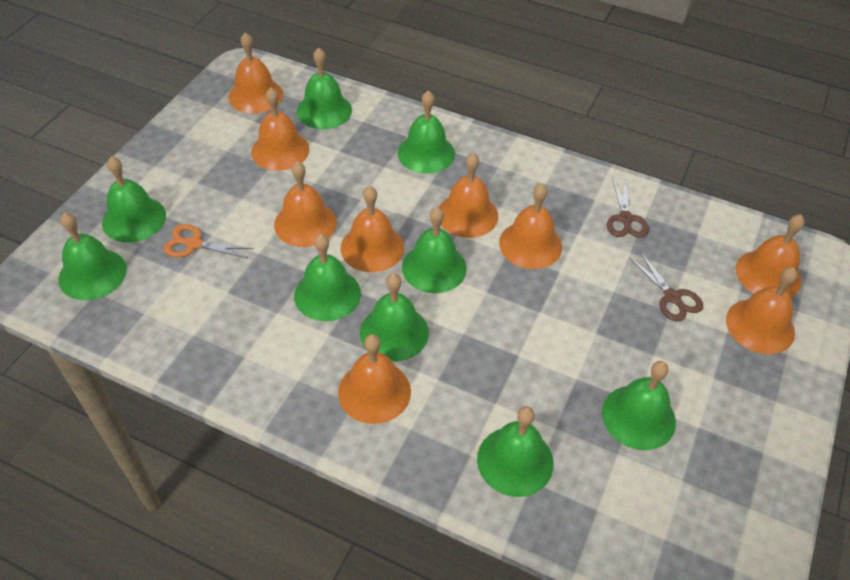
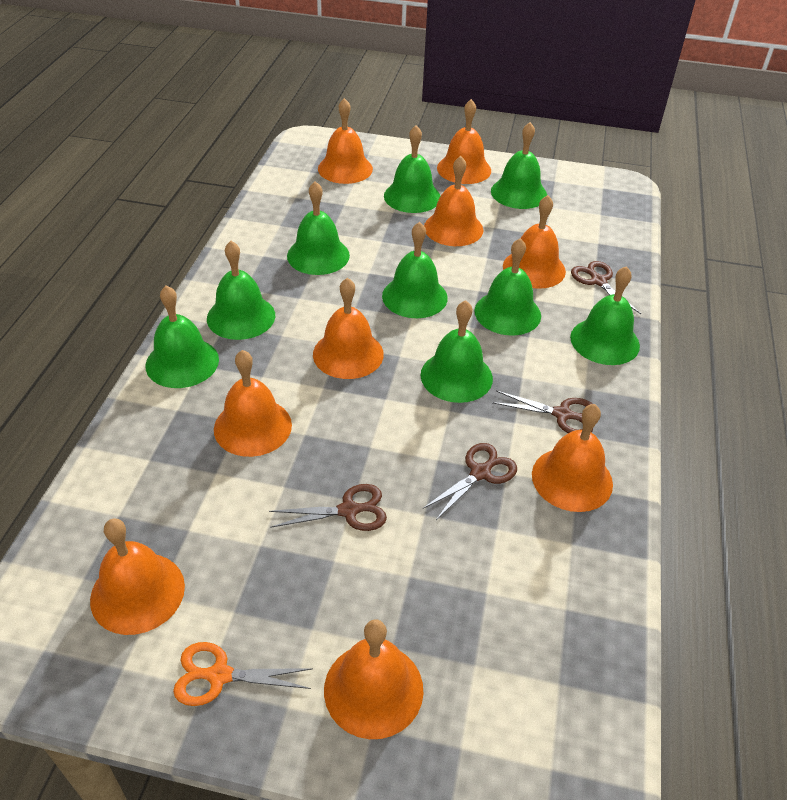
brown scissors: [607,178,649,238] [629,252,703,321] = 2 -> [269,484,387,531] [423,443,517,520] [492,391,593,433] [571,261,641,314] = 4

